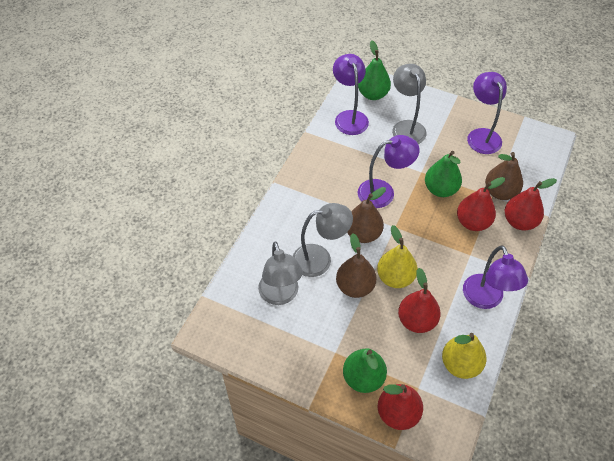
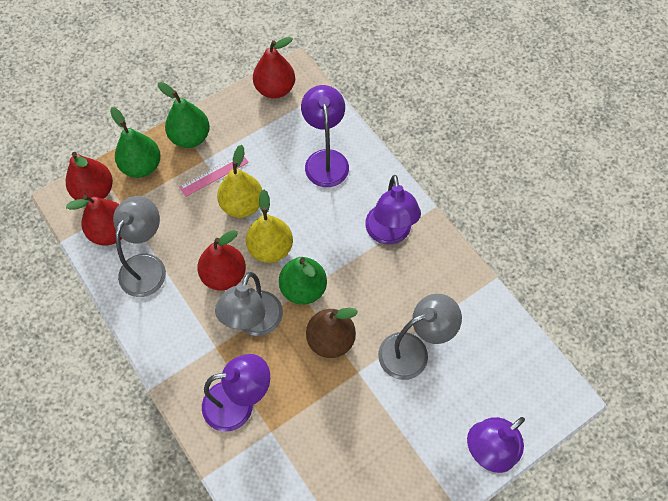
brown pear: [336,233,377,298] [347,187,386,243] [485,152,523,200] = 3 -> [306,307,358,358] = 1
pink ruler: none = 0 -> [179,156,249,197] = 1

